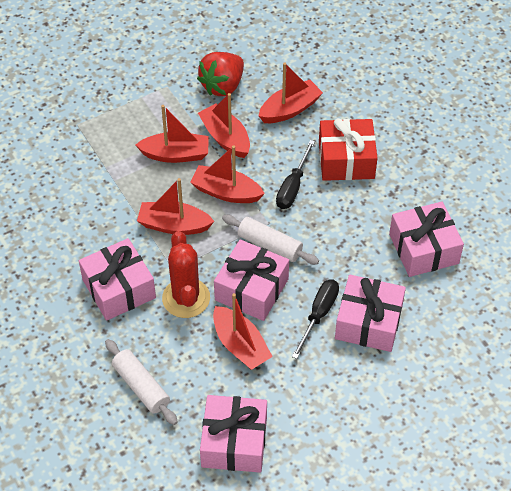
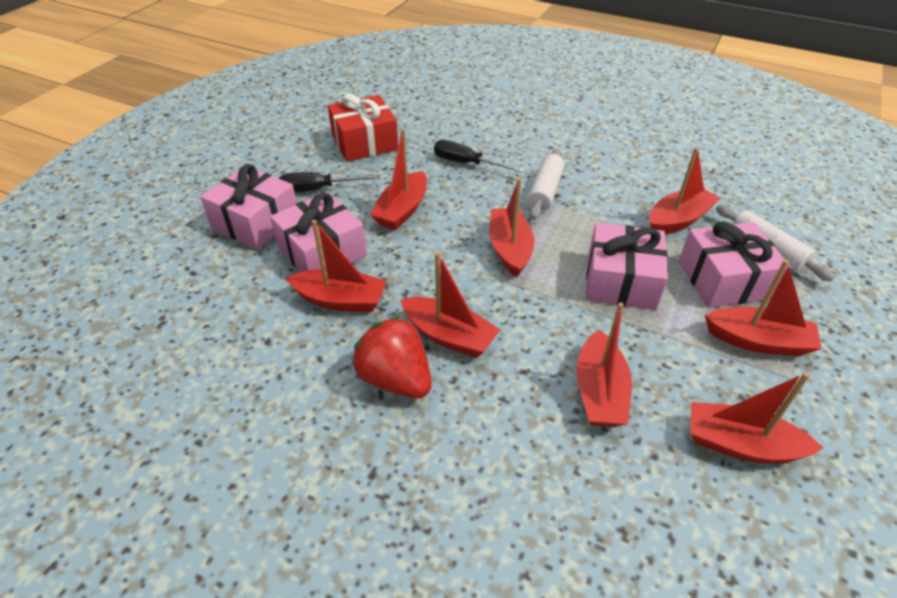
pink gift: [79,238,156,321] [200,395,267,473] [214,239,289,321] [335,275,406,352] [389,202,464,277] = 5 -> [200,164,297,250] [270,192,367,272] [586,223,668,310] [679,222,791,308] = 4
red boat: [136,105,209,163] [137,178,214,235] [190,146,265,203] [198,93,250,158] [213,293,273,370] [259,62,323,123] = 6 -> [286,220,387,312] [370,129,427,230] [401,252,500,358] [489,178,534,277] [576,302,632,427] [649,147,721,234] [691,372,823,463] [705,260,822,356] = 8
red cactus: [162,231,210,318] = 1 -> none = 0

